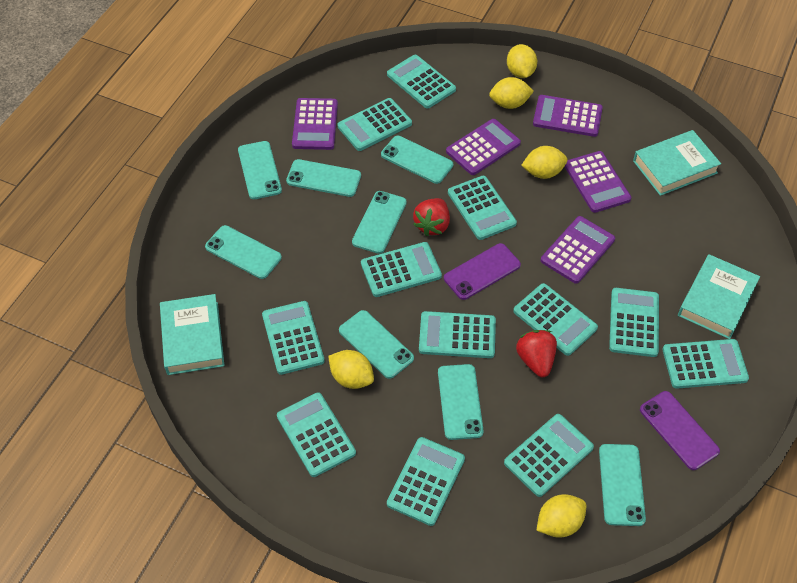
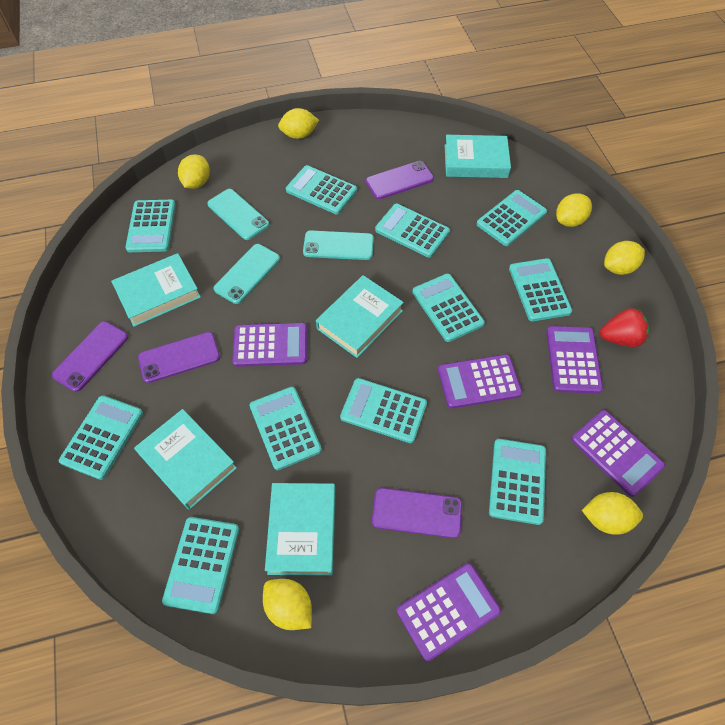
purple phone: [444,243,521,300] [640,391,720,470] = 2 -> [52,321,128,392] [138,332,220,383] [366,161,434,199] [372,488,462,538] = 4
red strawberry: [413,198,450,236] [516,330,557,377] = 2 -> [600,308,649,347] = 1
turquoise book: [160,294,225,375] [633,130,721,196] [678,254,760,339] = 3 -> [111,253,201,327] [134,409,237,510] [265,483,336,576] [316,275,404,358] [445,135,511,178] = 5
turquoise calculator: [262,301,325,375] [277,392,356,477] [338,98,412,151] [361,242,442,297] [387,55,456,109] [387,437,465,526] [419,311,496,358] [448,176,517,240] [504,414,594,497] [513,283,598,356] [609,288,659,357] [662,339,749,389] = 12 -> [59,395,143,480] [125,200,176,252] [162,517,239,614] [249,387,322,470] [286,165,357,214] [340,378,427,443] [375,204,450,258] [412,274,485,342] [476,190,547,246] [489,439,546,525] [509,258,572,321] = 11
turquoise phone: [205,225,282,279] [238,141,282,199] [286,159,361,197] [339,310,414,379] [352,191,407,254] [381,136,453,184] [438,364,484,440] [599,444,646,526] = 8 -> [207,189,269,240] [213,244,280,304] [303,230,374,260] = 3
yellow lemon: [328,350,374,389] [489,77,534,109] [507,44,537,78] [521,146,567,179] [536,494,586,538] = 5 -> [178,154,210,189] [263,579,312,630] [278,108,319,139] [556,193,592,227] [582,492,643,535] [604,241,645,275] = 6

